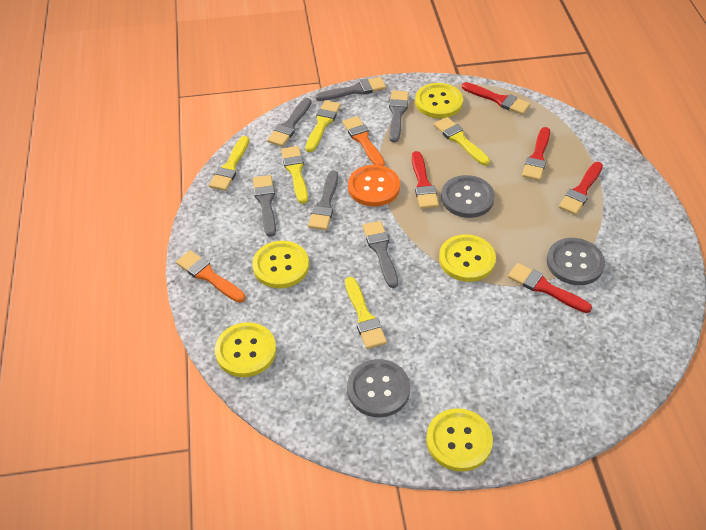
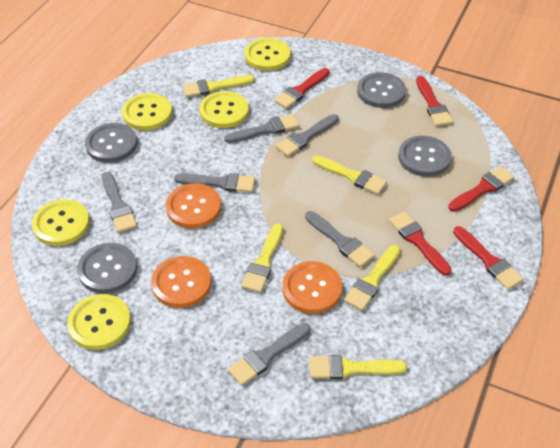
grey button: [347,359,410,417] [441,175,495,218] [546,238,605,285] = 3 -> [77,243,137,294] [85,123,137,163] [357,72,406,108] [398,136,451,177] = 4
orange brush: [176,250,245,303] [342,116,385,166] = 2 -> none = 0
orange button: [348,165,400,206] = 1 -> [151,256,211,308] [166,183,221,228] [282,261,342,314] = 3

